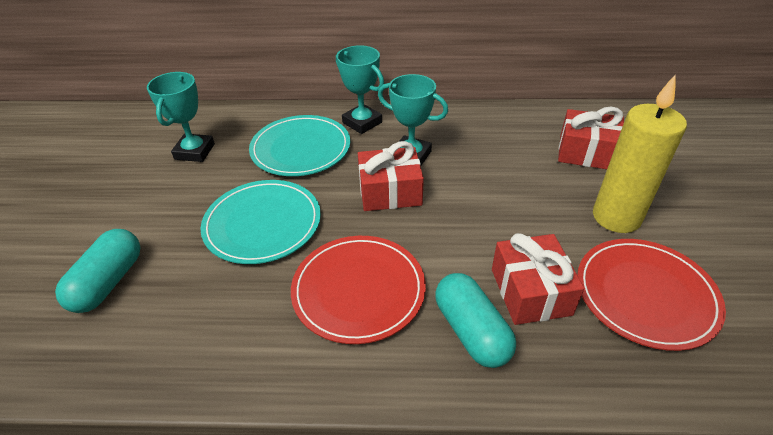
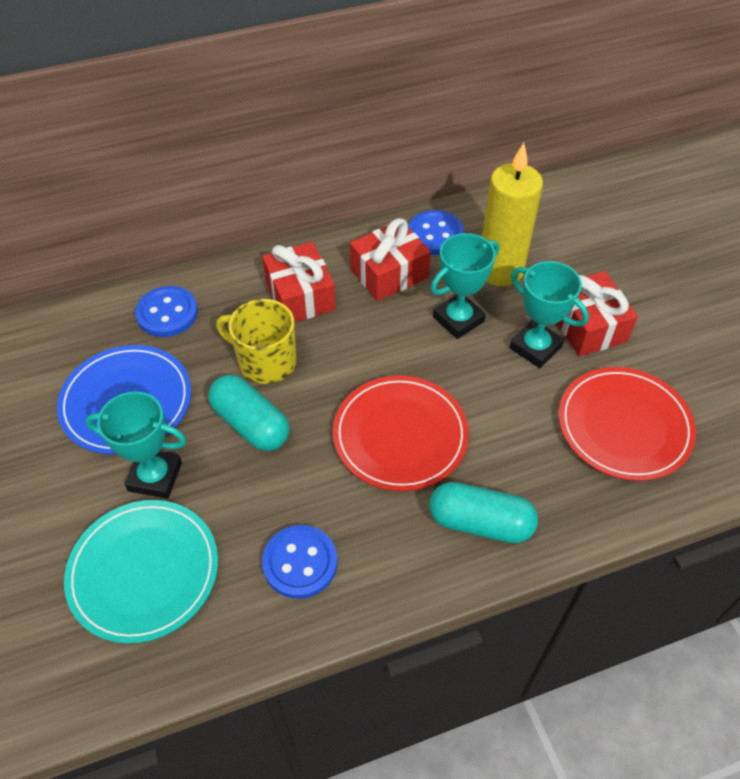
blue button: none = 0 -> [135,286,198,337] [262,525,337,599] [408,210,464,255] = 3
blue plate: none = 0 -> [57,345,191,454] = 1
turquoise plate: [200,180,321,264] [249,115,350,176] = 2 -> [64,500,218,644] = 1
yellow mug: none = 0 -> [216,299,296,384] = 1

